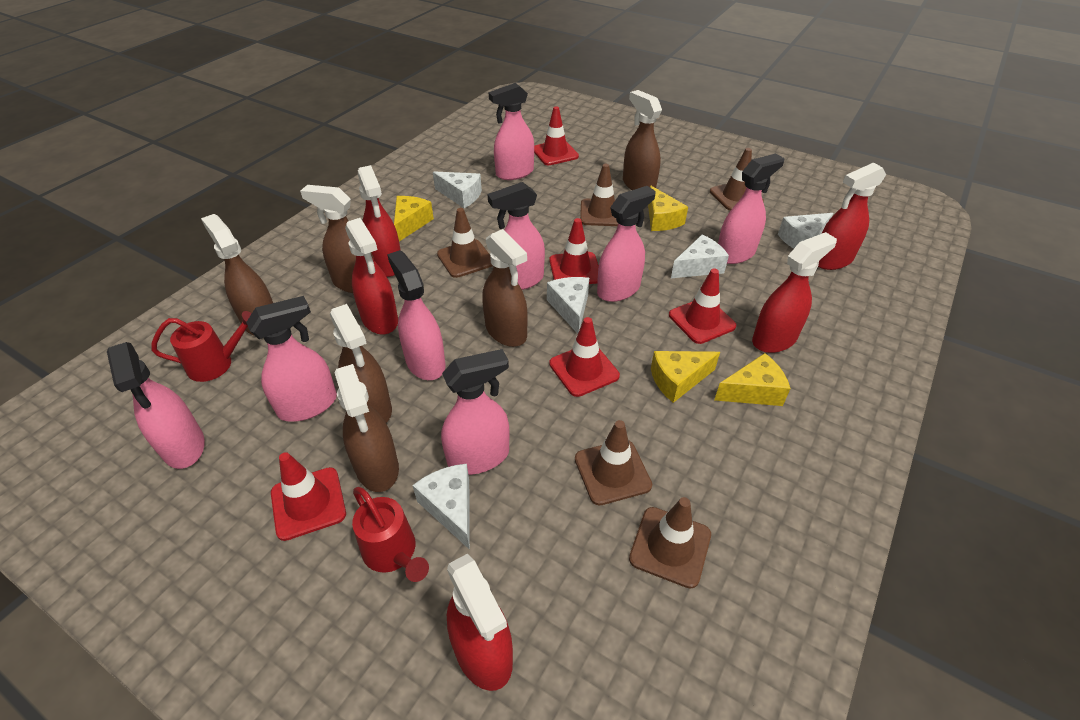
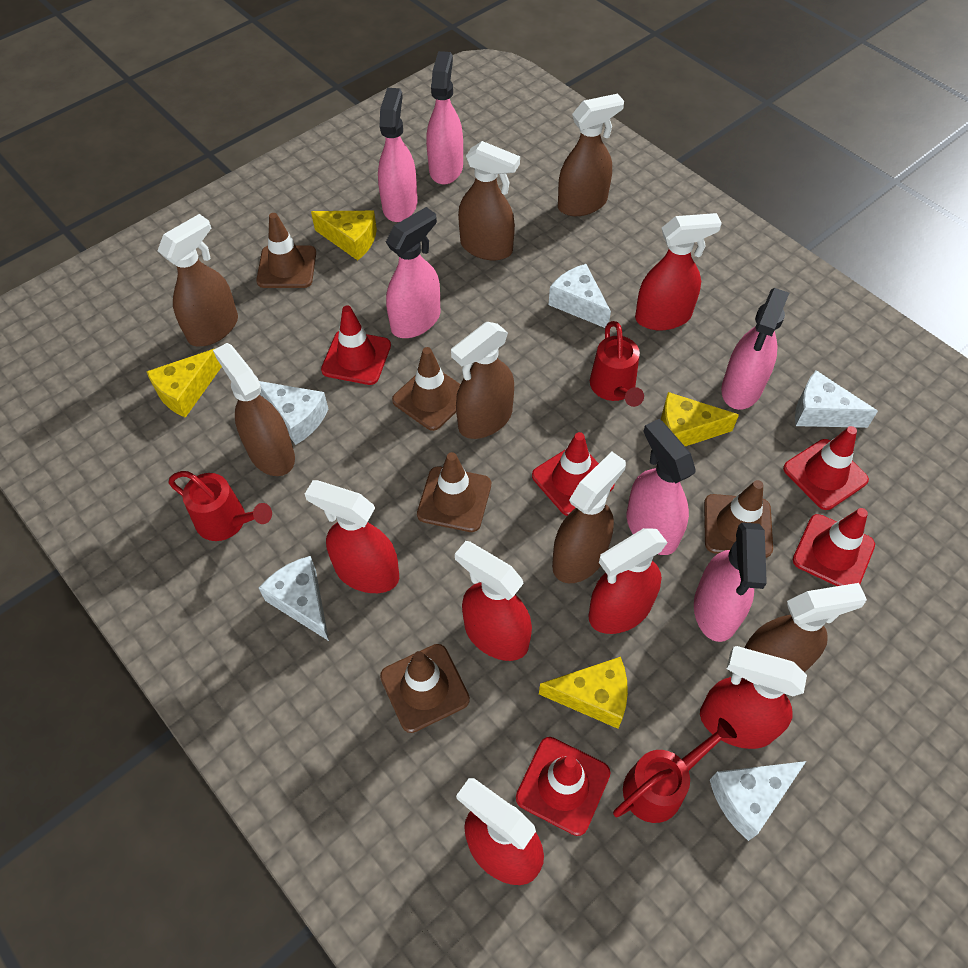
brown spray bottle: [201,214,273,336] [300,185,374,293] [330,304,392,423] [334,364,399,492] [482,229,528,347] [623,90,662,190] = 6 -> [157,214,238,347] [213,343,295,476] [451,322,514,439] [458,141,520,260] [552,452,626,583] [558,94,624,216] [745,583,867,672] = 7
pink spray bottle: [107,342,205,469] [246,296,337,422] [387,250,446,380] [441,349,510,475] [488,83,534,180] [488,182,545,290] [597,186,656,302] [718,153,784,264] = 8 -> [378,88,418,222] [386,207,440,338] [426,51,463,185] [627,419,696,555] [694,522,767,642] [721,288,789,410] = 6
red spray bottle: [345,218,398,335] [358,165,400,277] [447,554,513,691] [752,232,837,353] [818,163,886,270] = 5 -> [305,480,399,593] [455,541,532,661] [456,778,544,885] [589,528,668,634] [635,213,722,330] [700,646,807,749] = 6
red watering can: [151,311,252,382] [352,487,429,582] = 2 -> [169,471,272,541] [590,321,644,407] [613,718,737,823] = 3

